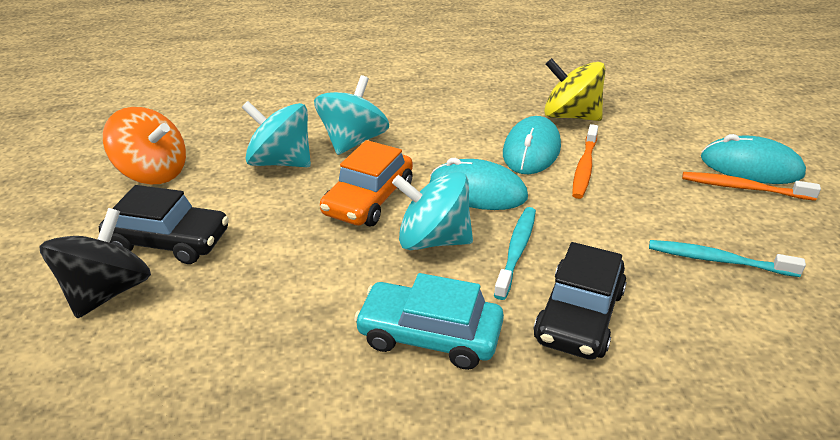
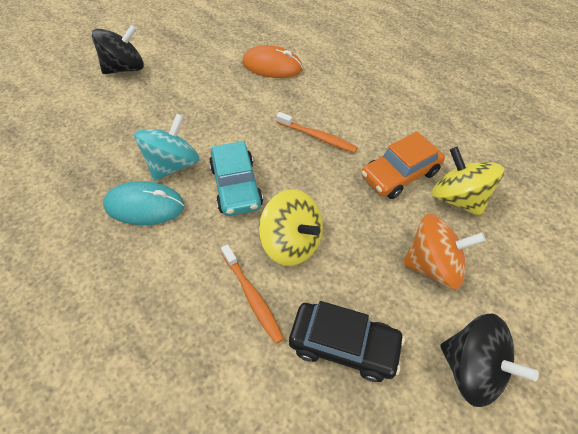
black car: [99,185,229,264] [534,242,627,360] = 2 -> [289,301,405,382] = 1
black spinning top: [40,208,151,318] = 1 -> [92,24,144,74] [440,313,539,407] = 2
orange mouse: none = 0 -> [242,45,303,78] = 1
turquoise mouse: [430,158,528,210] [503,116,561,174] [701,134,806,184] = 3 -> [103,181,184,225] = 1
turquoise spinning top: [242,101,311,167] [314,75,389,155] [392,171,473,250] = 3 -> [134,114,200,181] = 1
turquoise toothbrush: [494,207,536,300] [649,240,806,277] = 2 -> none = 0
yellow spinning top: [544,58,605,121] = 1 -> [259,189,323,266] [432,147,505,216] = 2

